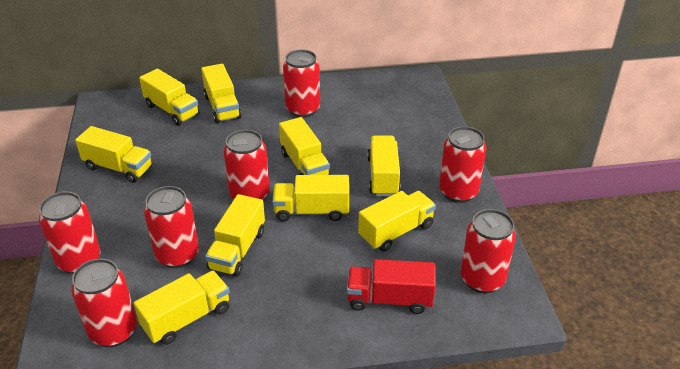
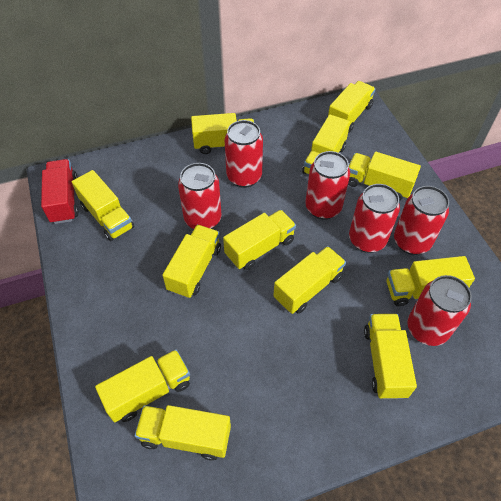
red can: [39,191,101,274] [71,259,137,347] [144,186,199,268] [224,130,270,200] [283,49,320,118] [439,126,487,203] [460,209,516,294] = 7 -> [178,163,222,229] [225,120,263,188] [305,151,350,220] [349,184,400,253] [394,186,449,255] [407,275,472,346] = 6
yellow truck: [75,126,152,183] [134,271,229,345] [139,69,199,125] [201,64,242,123] [205,194,265,277] [272,175,349,221] [279,117,330,175] [358,191,436,252] [367,136,400,196] = 9 -> [72,170,134,241] [95,349,190,422] [135,405,231,460] [162,225,221,298] [191,113,254,154] [223,210,296,270] [273,246,346,314] [302,114,350,174] [328,81,375,133] [348,152,421,201] [364,314,417,399] [387,256,475,306] = 12

